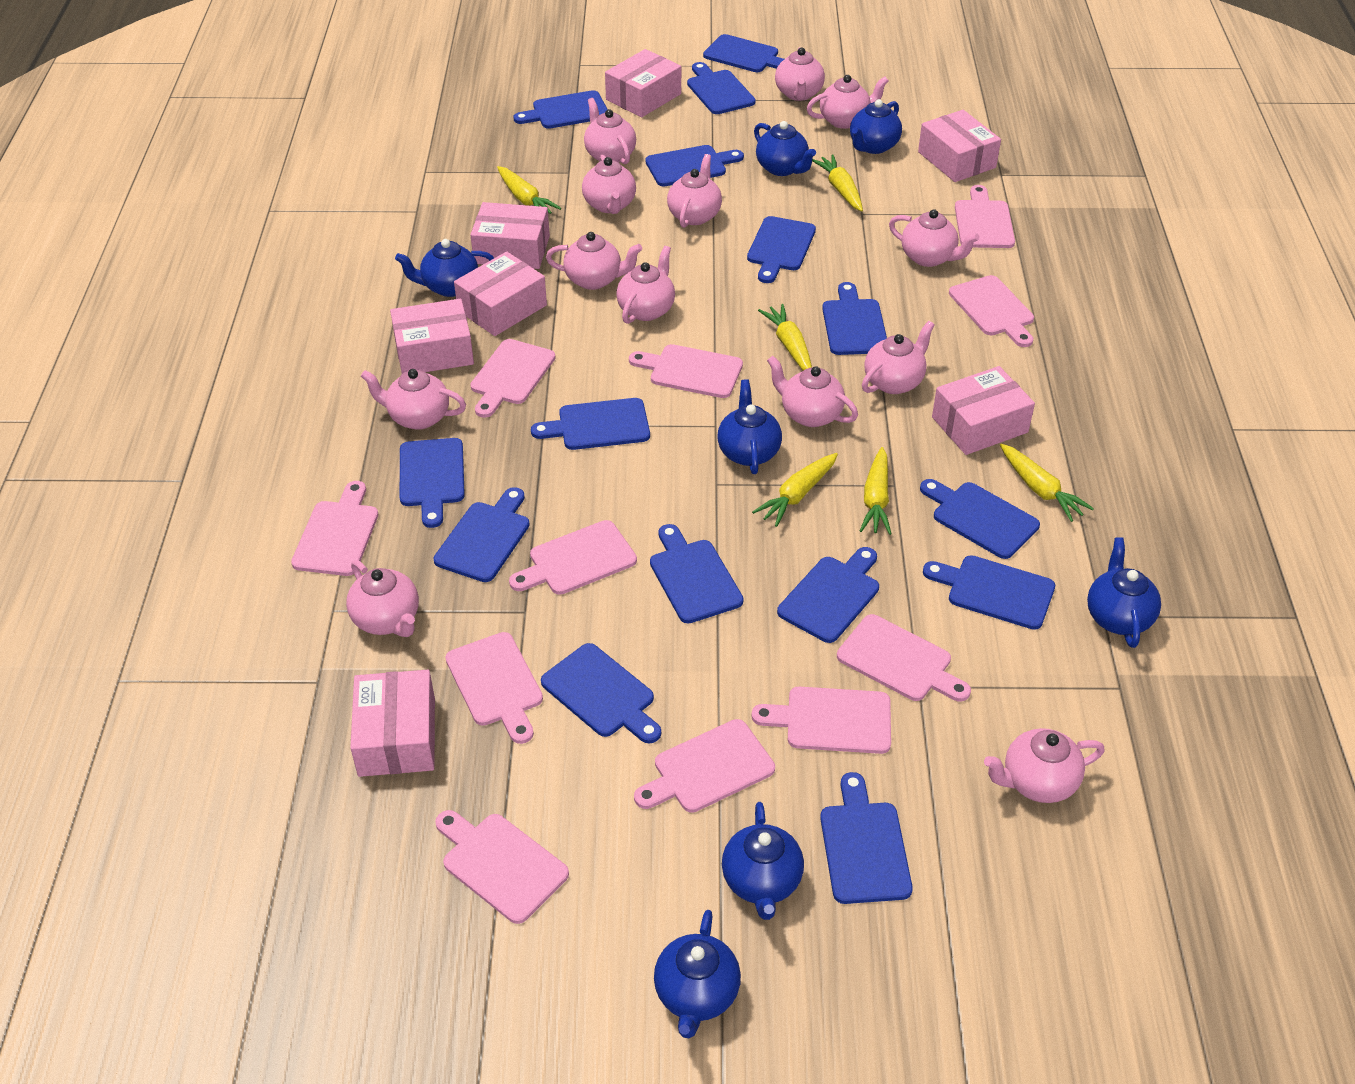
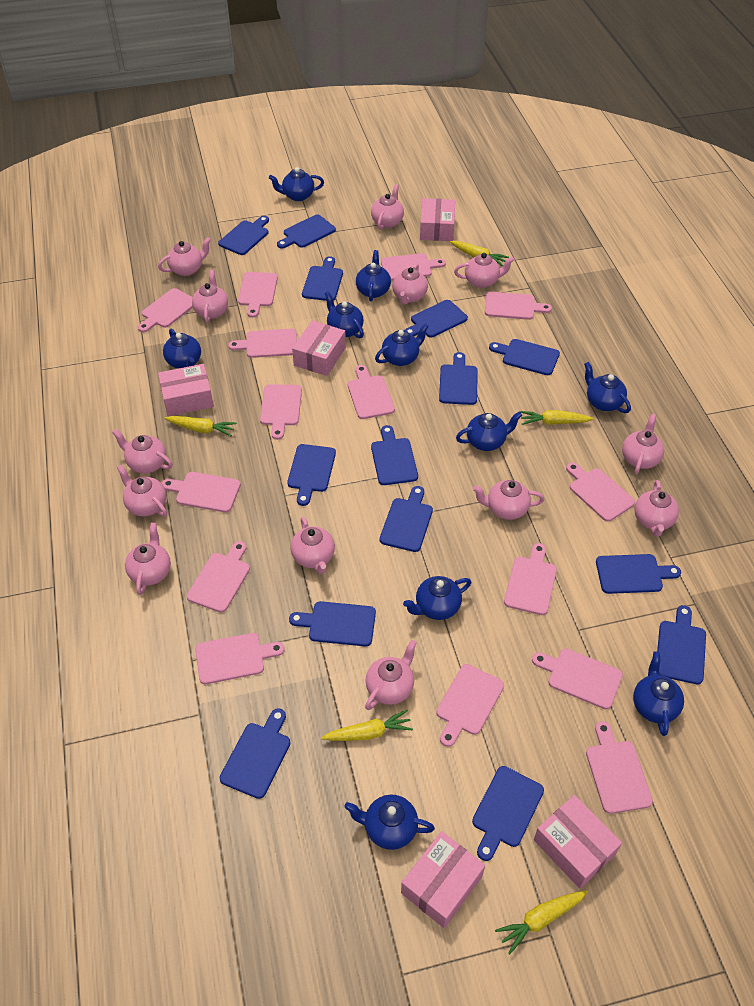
blue cutting board: [400,438,465,528] [434,487,530,582] [513,90,608,129] [531,398,650,450] [541,643,661,744] [645,145,744,187] [650,524,744,624] [687,62,756,114] [703,34,784,72] [747,216,816,283] [777,547,879,643] [820,772,913,904] [822,282,887,355] [920,479,1040,559] [923,555,1055,630] = 15 -> [218,216,269,255] [220,708,290,799] [277,214,336,249] [287,444,336,506] [289,601,376,647] [302,256,343,301] [371,425,418,485] [380,486,433,552] [404,300,468,338] [439,352,478,405] [472,766,544,861] [489,339,560,375] [596,554,681,594] [657,605,706,685] = 14
blue teapot: [395,239,494,297] [654,910,741,1038] [718,379,782,474] [722,802,804,920] [754,121,816,176] [850,99,902,154] [1087,537,1161,648] = 7 -> [163,328,201,369] [269,167,324,201] [325,291,364,338] [344,794,435,850] [356,250,391,302] [375,323,429,366] [403,576,471,620] [456,412,522,451] [584,362,631,413] [633,651,684,736] = 10
pink box: [350,670,435,777] [390,299,474,374] [454,252,547,336] [470,202,550,269] [605,49,681,117] [918,110,1001,182] [932,366,1035,455] = 7 -> [158,364,214,416] [292,320,346,376] [401,831,485,928] [420,198,455,241] [534,795,622,889] = 5
pink cutting board: [291,481,378,576] [435,810,569,924] [445,632,543,744] [470,339,556,418] [509,520,637,595] [629,344,743,398] [634,719,775,813] [751,687,891,754] [837,614,971,701] [949,275,1034,347] [955,185,1015,248] = 11 -> [138,288,193,332] [162,472,241,512] [187,541,250,613] [195,633,285,684] [228,329,297,358] [238,272,278,318] [260,384,302,440] [348,365,395,419] [381,253,446,281] [436,664,504,747] [485,292,552,320] [504,543,557,615] [532,649,623,709] [566,462,635,522] [586,721,653,814] = 15
yellow carrot: [497,166,561,214] [752,453,838,527] [758,304,812,371] [812,154,863,212] [860,447,892,535] [1000,444,1094,522] = 6 -> [164,416,237,437] [321,710,413,741] [450,241,509,266] [495,890,588,954] [520,410,594,425] = 5

